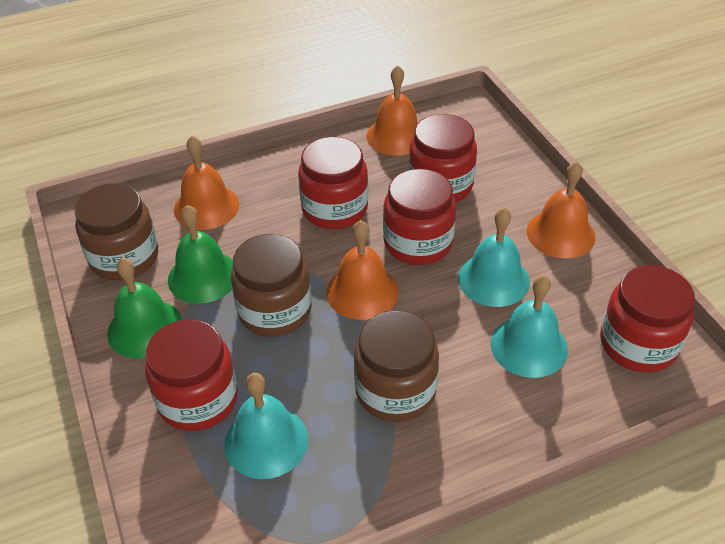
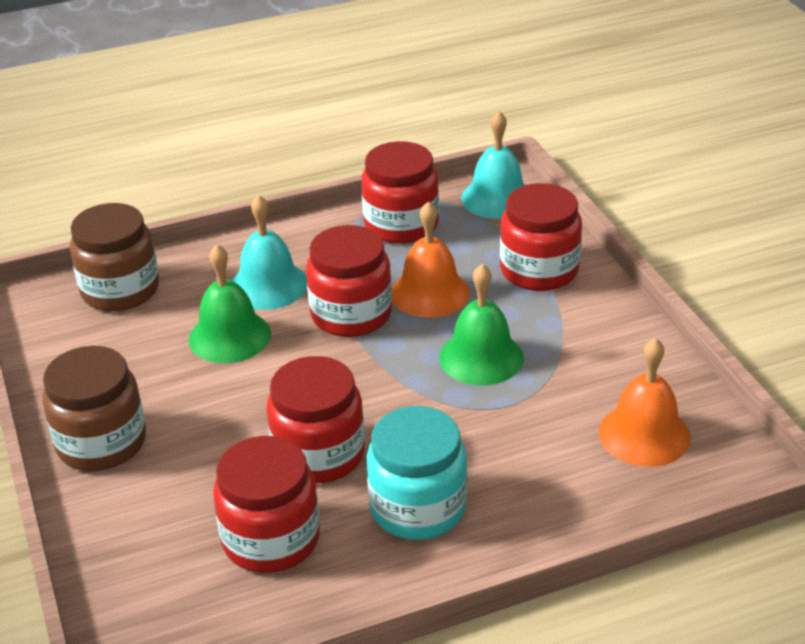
brown jar: [75,183,158,280] [231,234,312,337] [354,310,439,422] = 3 -> [42,346,146,471] [70,203,159,311] = 2
orange bell: [174,135,239,230] [326,220,398,320] [367,65,418,156] [527,161,596,258] = 4 -> [392,202,470,318] [599,338,691,467] = 2
turquoise bell: [224,373,308,479] [458,207,530,307] [490,275,568,378] = 3 -> [232,195,307,310] [461,111,525,219] = 2
turquoise jar: none = 0 -> [367,406,467,540] = 1

